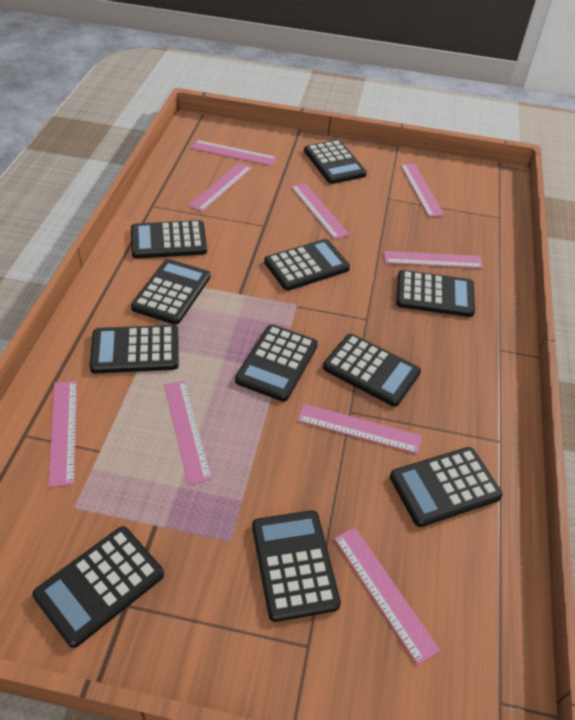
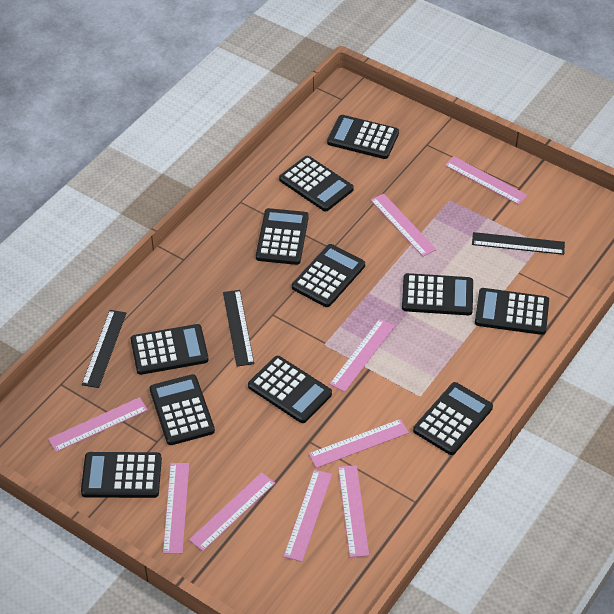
black ruler: none = 0 -> [82,310,126,388] [223,290,254,366] [472,232,565,255] = 3

